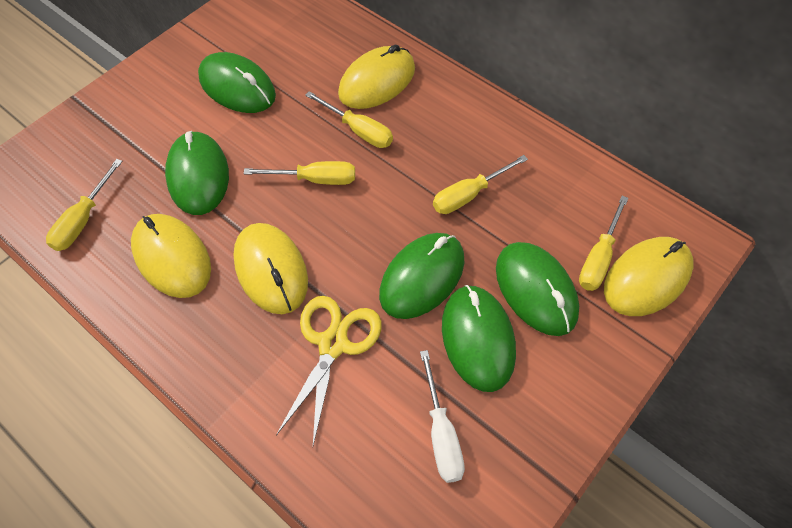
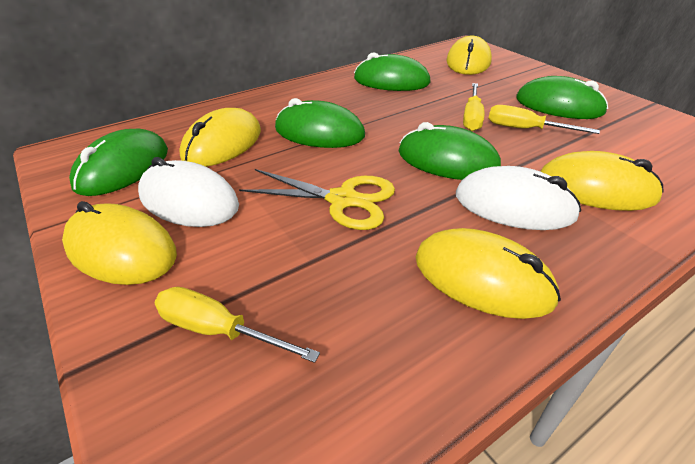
white mouse: none = 0 -> [138,157,239,227] [456,166,581,230] = 2
white screwdriver: [420,350,465,483] = 1 -> none = 0
yellow mouse: [131,214,211,298] [233,223,308,314] [338,44,415,109] [604,237,694,316] = 4 -> [62,201,177,285] [179,108,261,167] [415,228,561,319] [447,36,492,75] [540,151,664,211] = 5
yellow screwdriver: [46,159,123,251] [244,161,355,185] [305,91,393,148] [433,155,528,214] [579,196,628,291] = 5 -> [154,287,320,363] [463,83,484,131] [488,105,600,134] = 3

